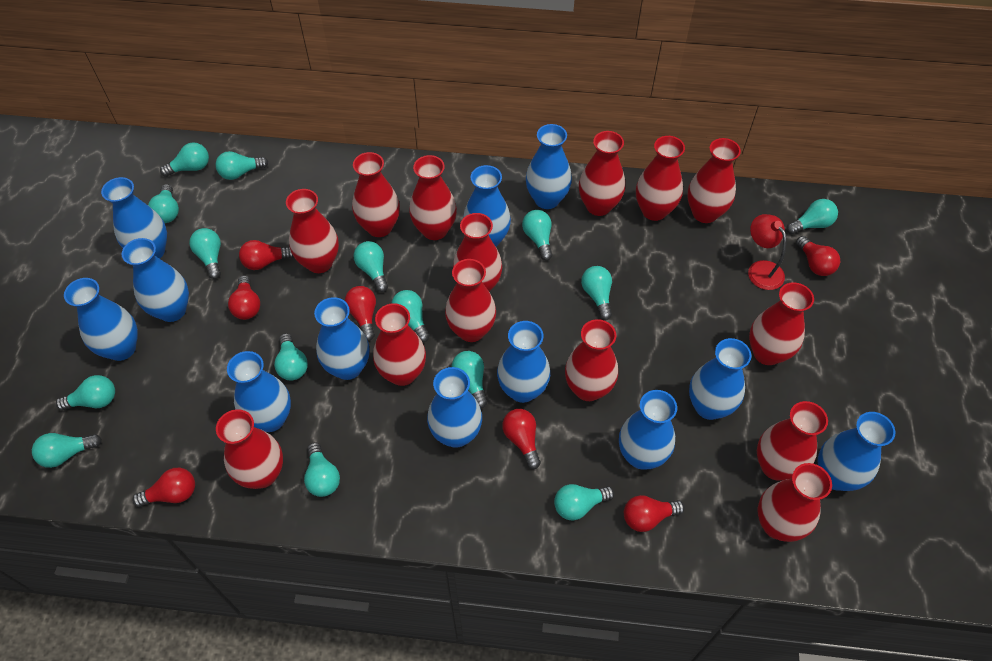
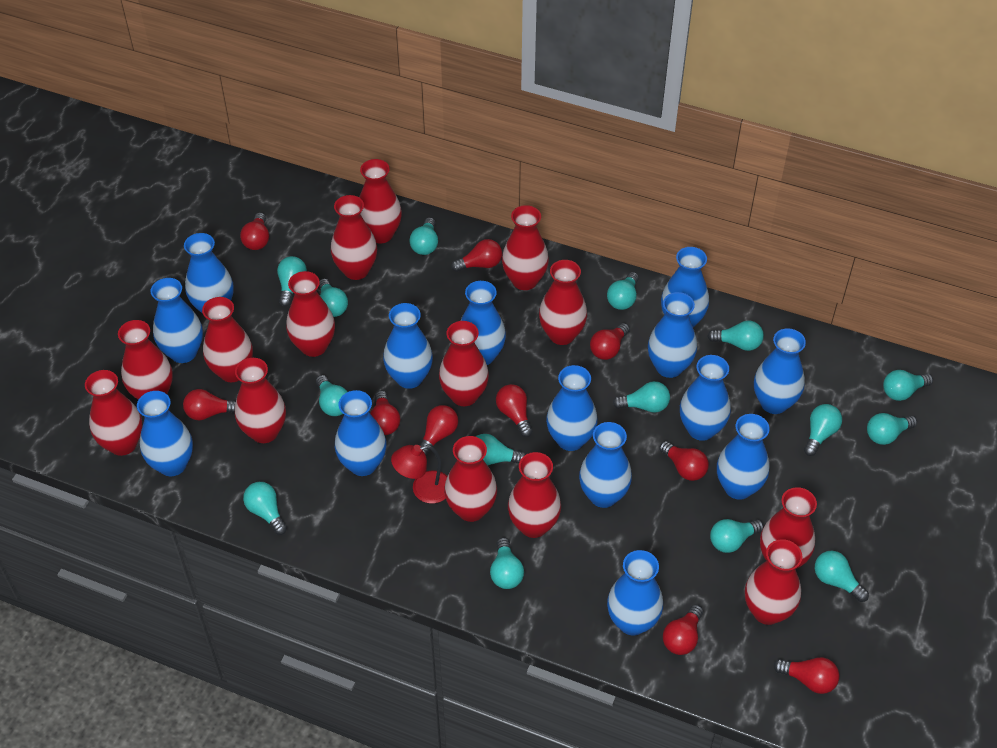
blue vase: [64,278,138,361] [101,177,167,259] [122,238,189,322] [227,351,291,432] [314,297,369,380] [427,367,482,448] [463,165,511,247] [497,321,550,403] [526,124,572,209] [619,390,677,470] [689,338,751,420] [818,412,895,491] = 12 -> [137,391,193,476] [151,278,203,363] [184,233,234,314] [335,390,386,476] [383,303,433,389] [460,281,506,365] [546,365,597,451] [579,422,632,508] [607,550,663,636] [648,292,697,378] [661,247,709,327] [680,355,731,441] [717,414,769,500] [754,328,806,414] = 14
red light bulb: [132,468,195,507] [228,275,260,320] [239,240,294,270] [345,286,376,341] [502,409,541,469] [624,495,685,532] [796,236,840,276] = 7 -> [183,389,236,420] [240,213,269,250] [370,391,400,435] [420,405,458,456] [451,239,502,272] [496,384,533,437] [590,323,630,360] [659,441,709,481] [663,605,703,655] [773,657,840,694] = 10

